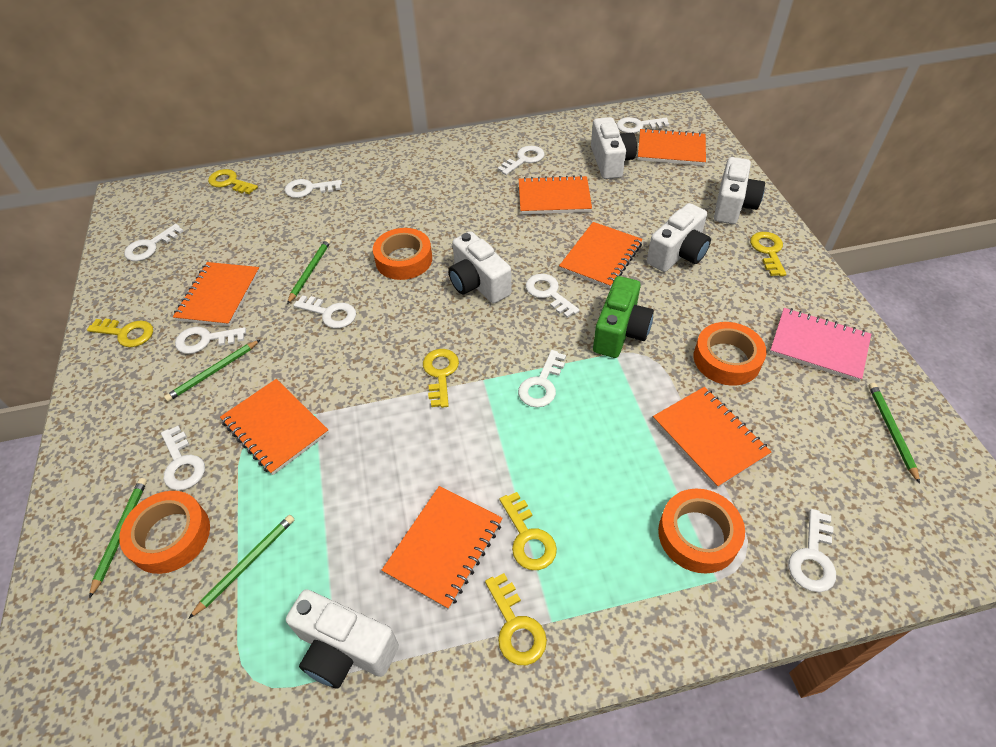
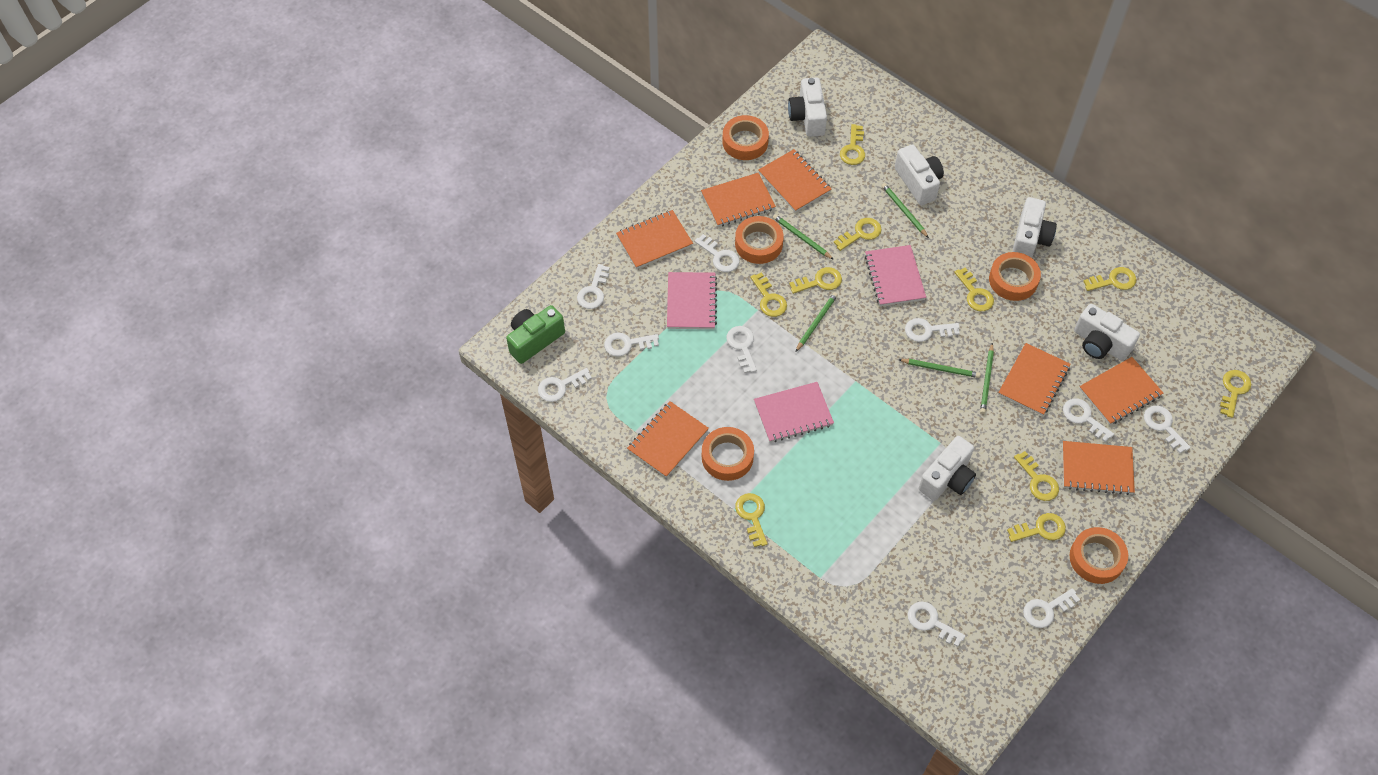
orange tape: [119,491,210,574] [373,228,432,280] [658,489,745,573] [694,322,767,386] = 4 -> [702,427,754,481] [722,115,769,160] [735,216,784,264] [989,252,1041,301] [1070,527,1128,584] = 5
pink notebook: [770,308,871,382] = 1 -> [667,272,717,329] [754,382,834,442] [865,245,926,306] = 3
yellow key: [87,318,153,347] [208,169,258,194] [423,349,459,408] [485,573,547,665] [500,492,557,570] [750,232,787,276] = 6 -> [735,493,768,547] [750,272,787,317] [789,267,842,294] [834,218,882,251] [840,124,865,165] [954,268,994,311] [1007,513,1066,542] [1014,451,1059,501] [1083,267,1136,291] [1220,370,1251,418] = 10

